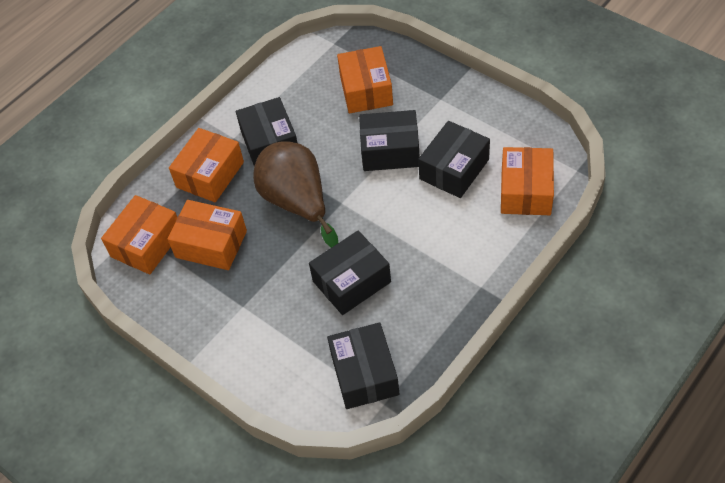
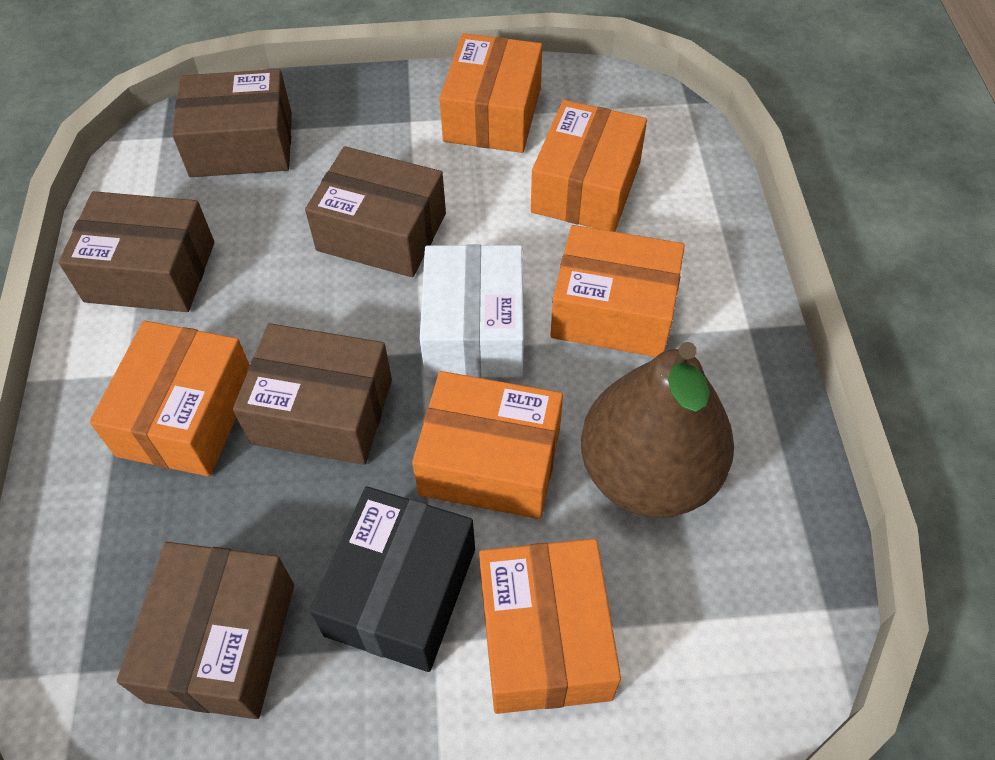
black box: [236,97,297,166] [309,231,391,315] [327,322,399,409] [359,110,420,171] [418,121,490,198] = 5 -> [310,486,475,672] = 1
brown box: none = 0 -> [58,191,214,312] [117,542,294,719] [172,69,292,177] [233,323,392,465] [305,146,446,277] = 5
orange box: [101,195,178,275] [168,200,247,270] [169,128,244,202] [337,46,393,113] [501,147,554,215] = 5 -> [90,321,249,477] [412,371,563,519] [439,33,542,153] [479,539,621,714] [531,100,647,232] [550,225,685,357] = 6
white box: none = 0 -> [420,244,524,378] = 1

